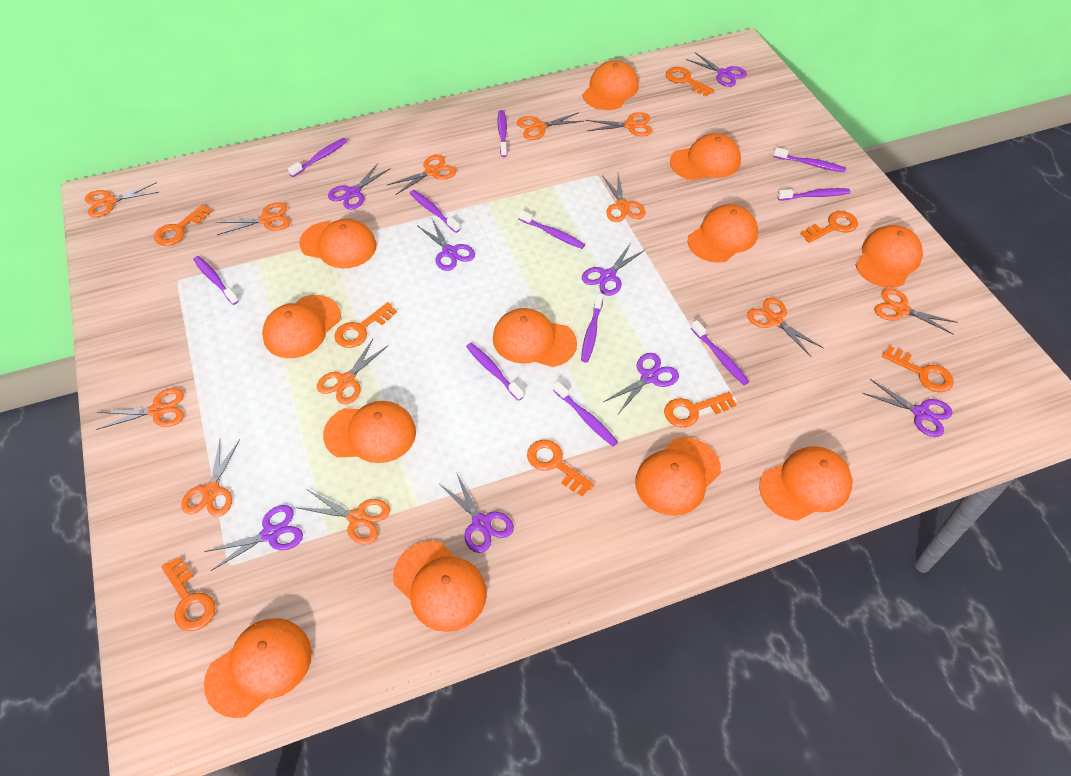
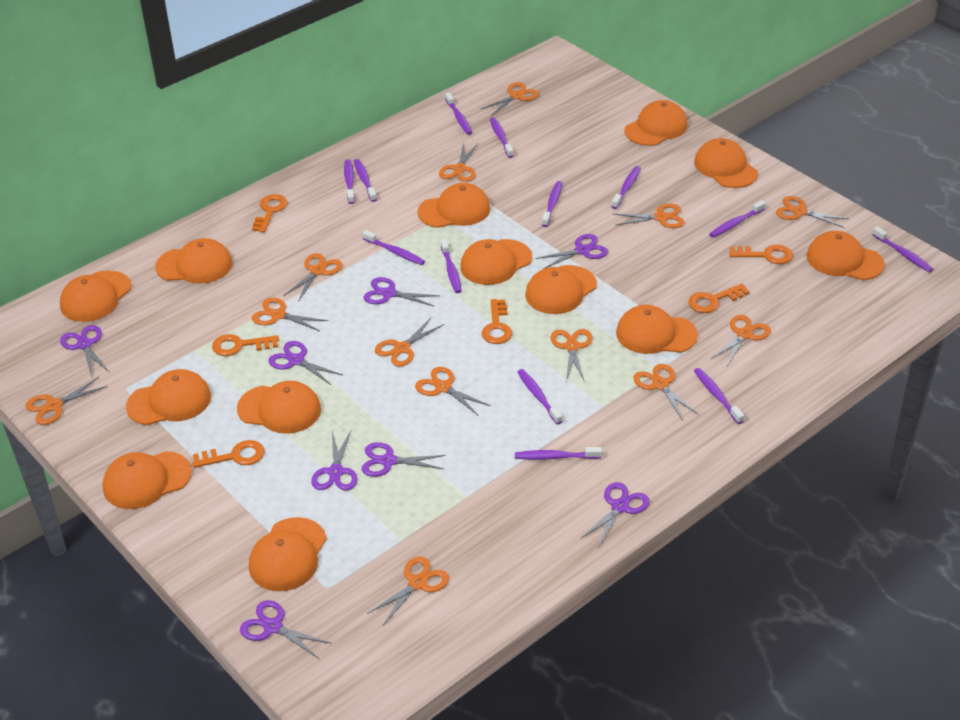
orange cap: [204,618,312,718] [262,295,341,358] [299,219,377,268] [323,401,416,463] [393,541,487,632] [493,308,577,367] [582,61,639,110] [635,437,721,516] [670,133,741,180] [688,204,758,263] [759,446,852,521] [856,225,923,288] = 12 -> [60,270,132,322] [102,451,192,509] [126,369,211,425] [155,238,232,284] [237,381,321,434] [249,517,327,591] [417,183,490,228] [460,239,532,285] [525,265,597,314] [616,305,698,354] [624,100,688,146] [694,138,758,188] [806,231,885,280] = 13
orange key: [154,205,212,246] [161,557,216,631] [334,302,397,348] [527,440,594,496] [664,392,737,427] [666,67,714,96] [801,211,858,243] [882,346,954,392] = 8 -> [192,440,264,468] [212,334,279,356] [252,194,288,232] [482,299,512,344] [688,283,749,313] [729,245,793,264] = 6
orange scissors: [85,182,159,217] [96,388,184,430] [181,439,240,517] [215,202,290,235] [298,489,390,545] [317,339,388,404] [387,155,456,195] [517,112,584,140] [586,112,652,136] [602,174,645,222] [747,298,823,357] [875,288,958,335] = 12 -> [26,377,107,425] [252,298,328,331] [283,253,342,302] [367,556,449,625] [375,318,444,367] [415,367,491,415] [439,142,478,182] [481,82,539,116] [550,329,593,382] [613,204,685,228] [633,364,699,420] [711,315,771,366] [776,196,848,228] = 13
purple toothbrush: [193,256,239,305] [288,138,347,177] [410,190,460,233] [466,343,524,401] [498,110,507,157] [518,210,585,249] [553,381,618,446] [581,293,603,362] [691,320,749,385] [774,147,846,173] [778,188,851,200] = 11 -> [344,159,355,204] [354,159,377,202] [362,230,425,265] [441,239,462,293] [445,93,472,135] [490,117,514,158] [515,447,602,460] [518,369,563,425] [542,181,562,227] [611,166,641,209] [694,368,744,424] [709,200,766,237] [872,226,933,272] = 13

